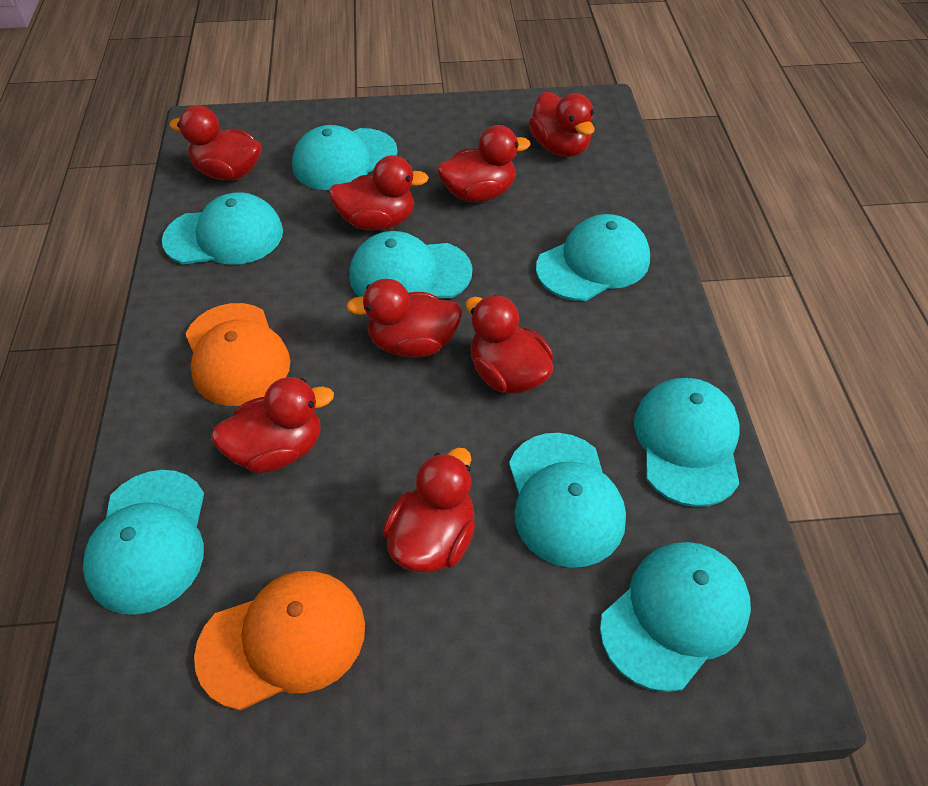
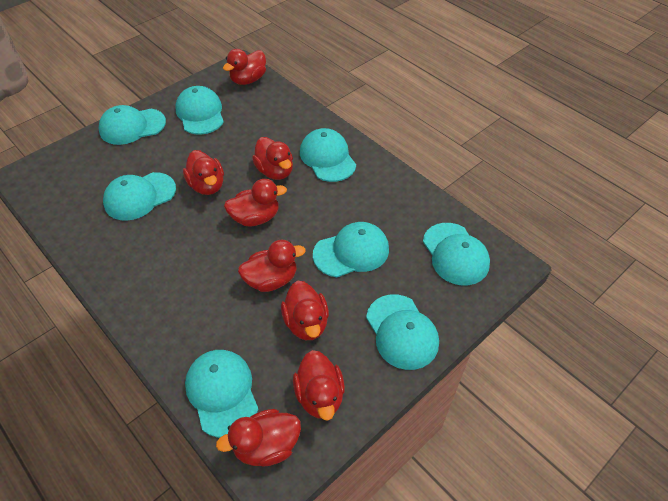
orange cap: [186,303,290,406] [194,571,365,710] = 2 -> none = 0

